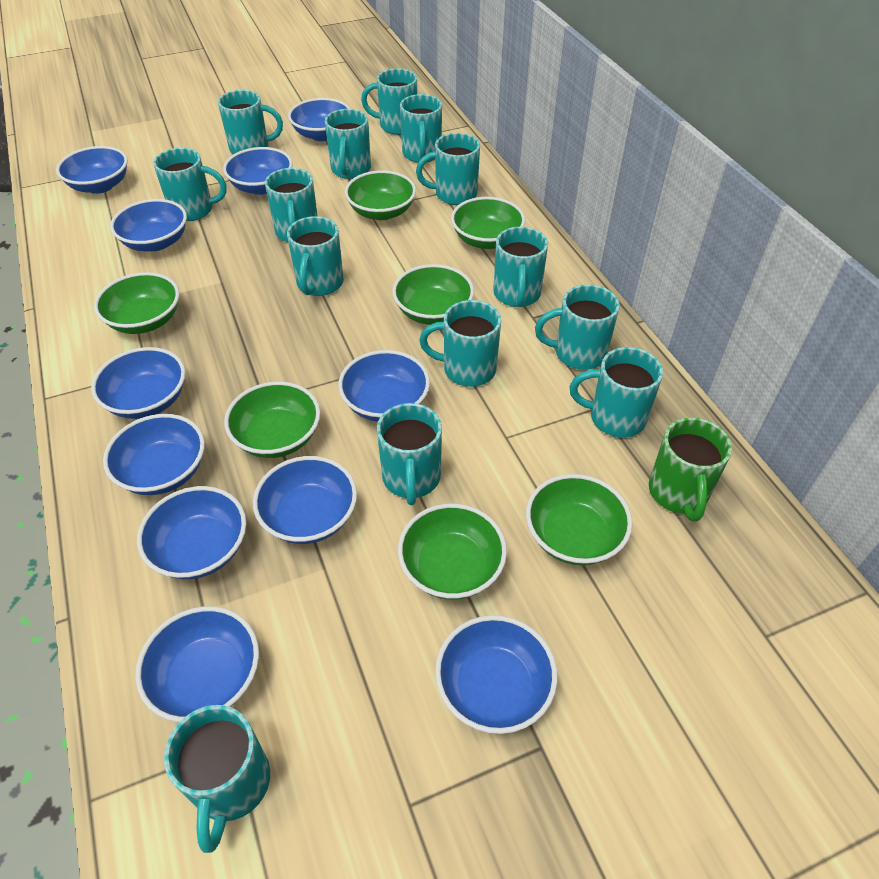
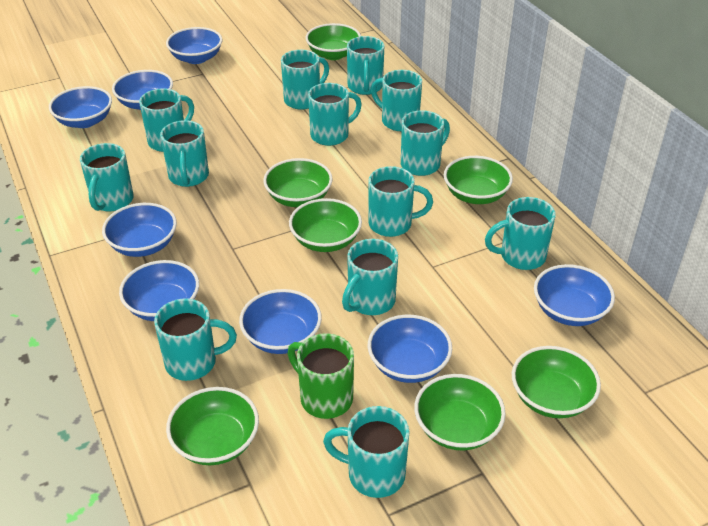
blue bowl: [56,146,128,194] [91,347,185,419] [103,414,205,495] [110,199,187,251] [135,606,259,722] [137,486,246,579] [223,147,293,195] [253,456,357,544] [288,98,350,141] [338,350,430,422] [435,615,558,734] = 11 -> [49,86,112,128] [102,203,177,257] [112,70,173,110] [119,260,199,321] [166,27,222,64] [239,289,322,354] [368,315,452,383] [534,264,615,326] = 8
turquoise mug: [153,148,227,221] [164,705,270,853] [218,90,283,154] [265,168,318,242] [287,216,344,296] [325,109,371,179] [361,68,417,135] [377,403,442,505] [400,94,442,163] [416,133,480,205] [419,300,501,387] [493,227,548,307] [535,284,620,370] [570,347,663,438] = 14 -> [80,143,134,212] [139,89,194,152] [154,299,237,381] [160,120,209,187] [281,50,329,110] [308,83,362,146] [323,406,409,498] [342,239,398,315] [347,36,385,95] [368,166,433,237] [371,70,422,131] [401,110,450,176] [485,197,556,270] = 13

